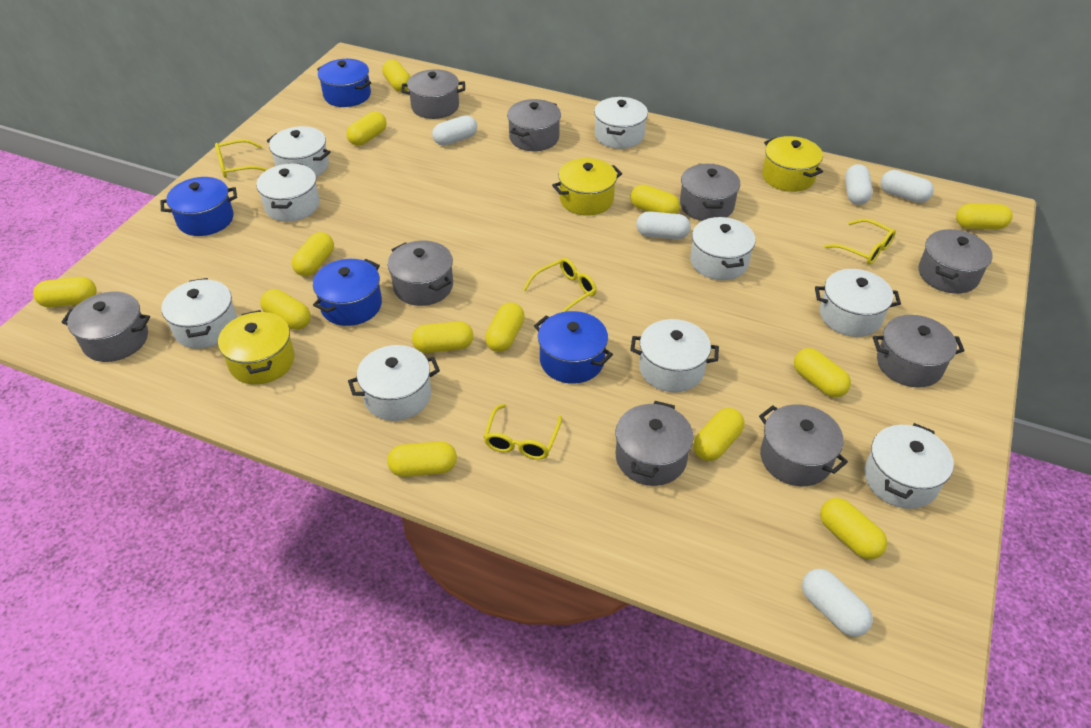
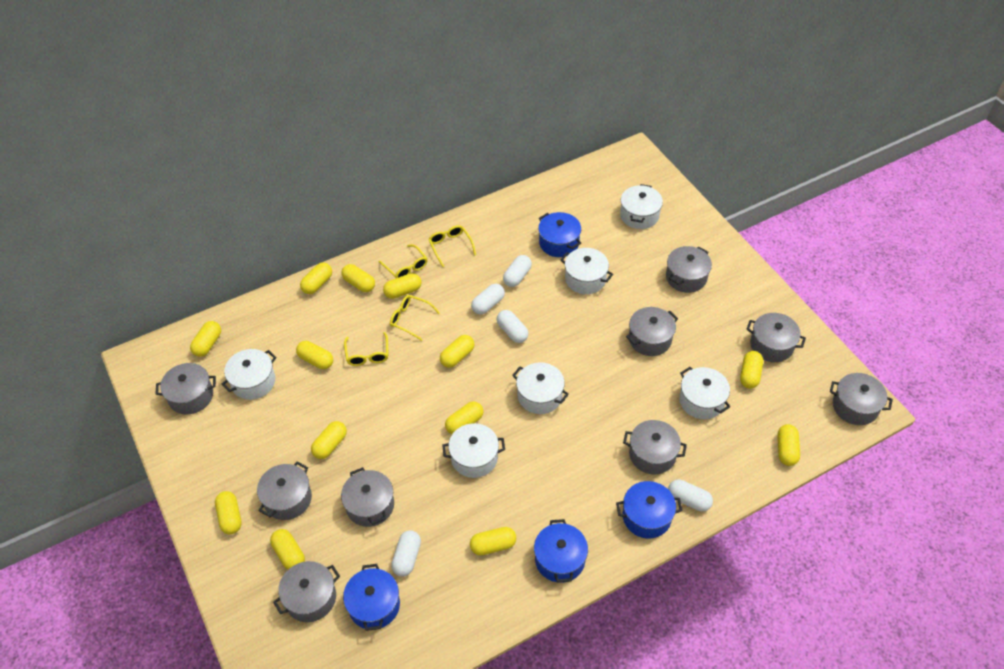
white pot: [161,278,237,349] [256,164,320,222] [267,126,331,177] [348,345,440,421] [594,97,648,149] [631,319,719,392] [690,216,756,280] [815,269,901,337] [864,423,954,509] = 9 -> [222,349,276,400] [442,423,505,478] [512,362,569,414] [560,248,613,294] [620,184,663,229] [679,367,730,419] = 6
yellow pot: [218,310,295,384] [552,158,622,216] [762,136,823,192] = 3 -> none = 0

